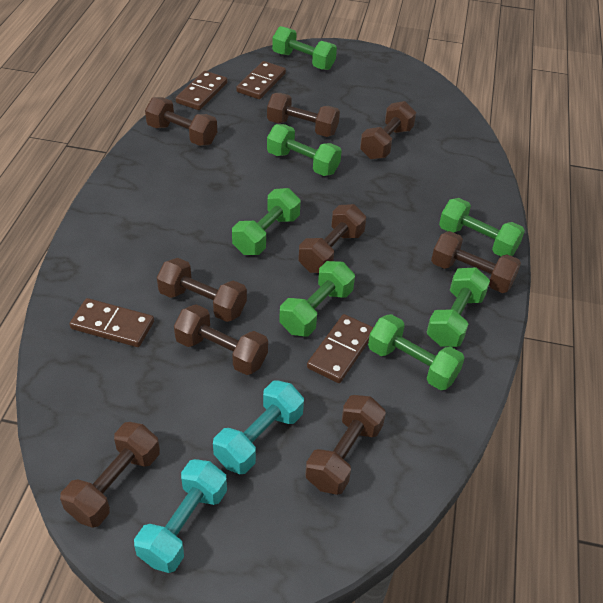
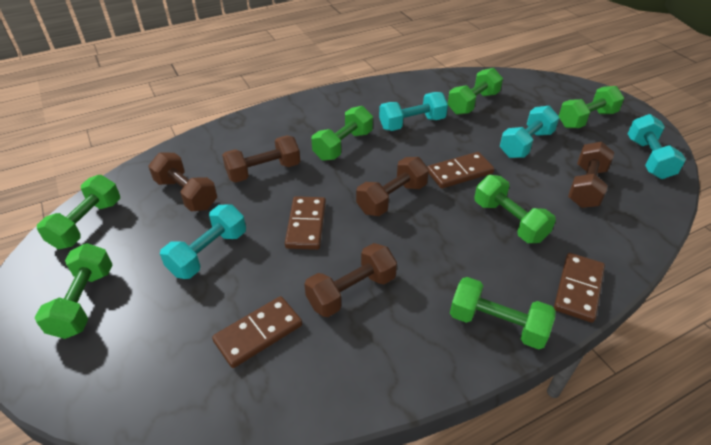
brown dumbbell: [60,422,160,528] [145,97,217,146] [157,258,247,322] [174,304,268,375] [267,93,340,137] [299,204,366,273] [305,395,386,495] [360,101,416,159] [431,231,521,293] = 9 -> [148,152,217,211] [222,135,300,183] [304,243,397,317] [356,157,429,216] [568,142,614,208] = 5
turquoise dumbbell: [134,459,227,573] [213,381,304,474] = 2 -> [160,204,246,279] [379,92,448,131] [500,106,560,158] [628,114,686,179] = 4

